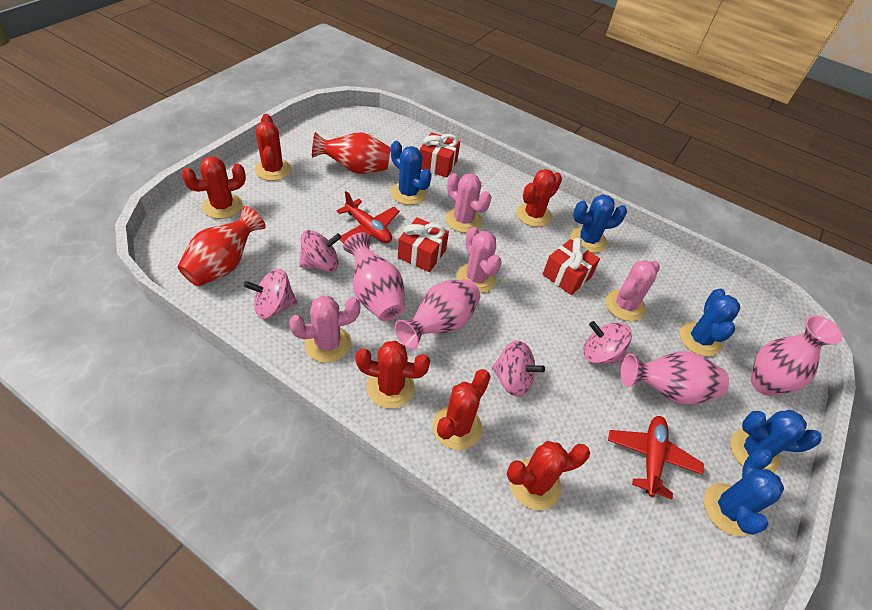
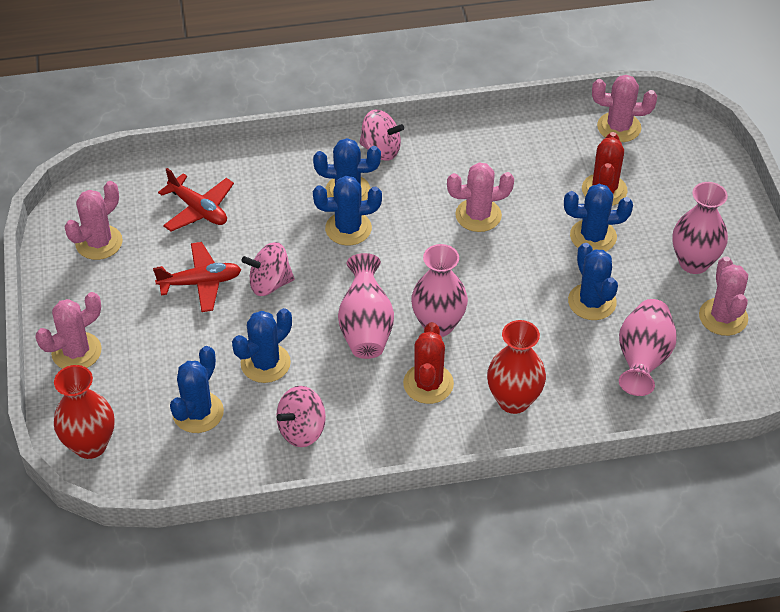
blue cactus: [391,141,432,205] [570,194,627,253] [679,288,740,357] [704,449,784,536] [730,410,821,473] = 5 -> [170,346,224,433] [232,308,292,383] [313,138,381,201] [313,176,382,245] [564,184,633,252] [568,243,618,320] = 6
pink cactus: [289,296,360,363] [445,173,492,233] [457,227,501,293] [605,260,660,321] = 4 -> [36,292,102,369] [65,181,123,260] [447,163,514,232] [592,75,657,142] [699,256,748,336] = 5
pink spinning top: [244,269,297,319] [299,230,342,272] [492,340,545,397] [583,321,632,364] = 4 -> [242,242,294,296] [276,386,326,447] [359,110,404,161] = 3
red cactus: [182,157,246,219] [255,114,291,181] [355,341,430,408] [433,369,491,450] [507,441,590,510] [517,169,562,227] = 6 -> [403,322,454,404] [582,132,627,206] = 2
red gift: [398,217,449,272] [420,132,460,178] [543,238,600,295] = 3 -> none = 0

